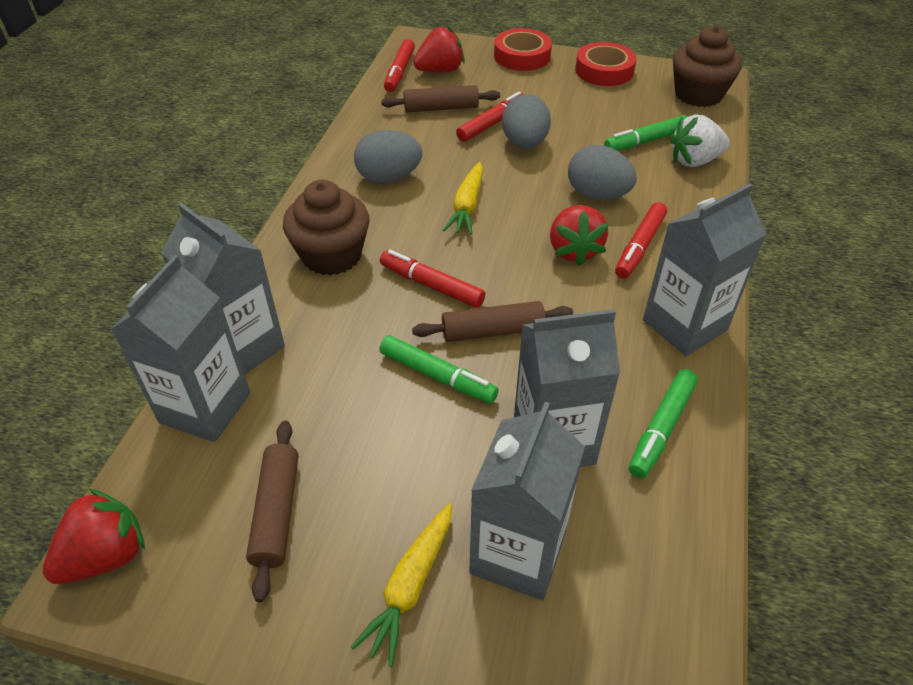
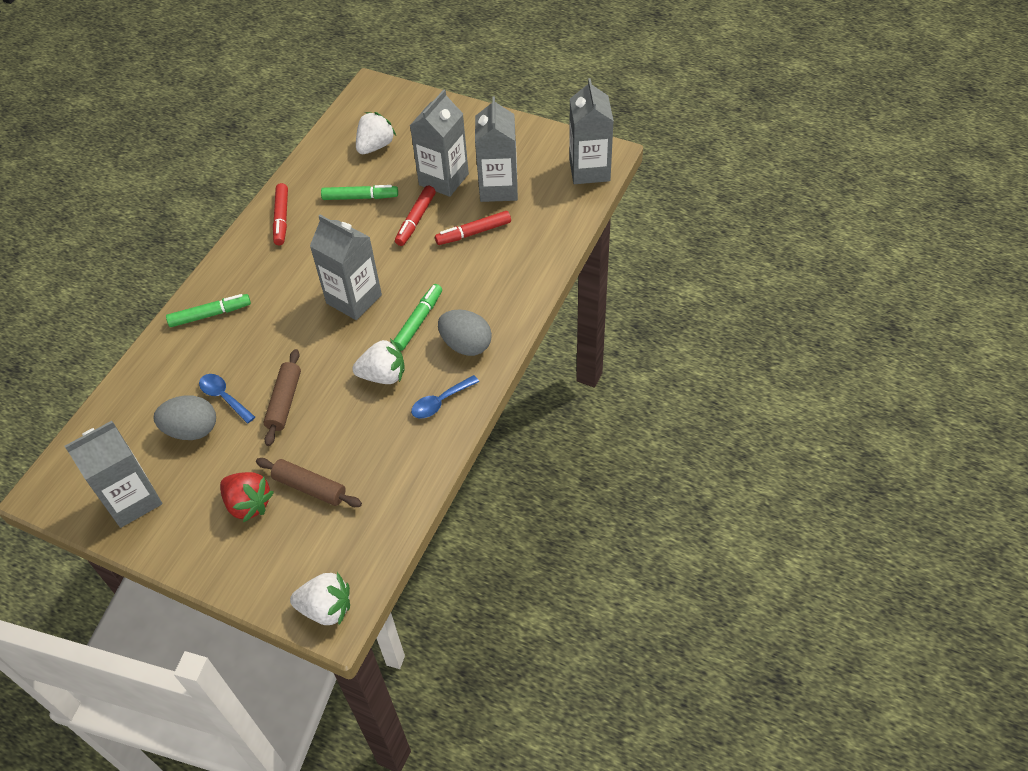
blue spoon: none = 0 -> [199,374,255,424] [411,375,479,418] = 2
brown cupcake: [283,180,369,276] [673,26,742,107] = 2 -> none = 0
brown rolling pin: [246,420,298,602] [381,85,500,112] [412,301,573,342] = 3 -> [256,458,362,507] [263,349,301,446] = 2
grey egg: [354,130,422,183] [502,94,551,149] [568,145,637,200] = 3 -> [154,395,216,440] [438,309,492,356] = 2
red marker: [380,250,485,308] [384,39,415,92] [456,91,525,142] [615,202,667,279] = 4 -> [273,183,288,245] [395,186,436,246] [435,211,511,245] = 3
red strawberry: [43,489,145,584] [413,26,465,72] [550,205,609,266] = 3 -> [220,472,274,523] = 1
red tape: [494,28,552,71] [575,42,636,86] = 2 -> none = 0
white strawberry: [670,114,730,167] = 1 -> [290,572,350,625] [352,338,405,384] [356,112,396,154] = 3
yellow carrot: [351,503,452,667] [443,162,483,235] = 2 -> none = 0

